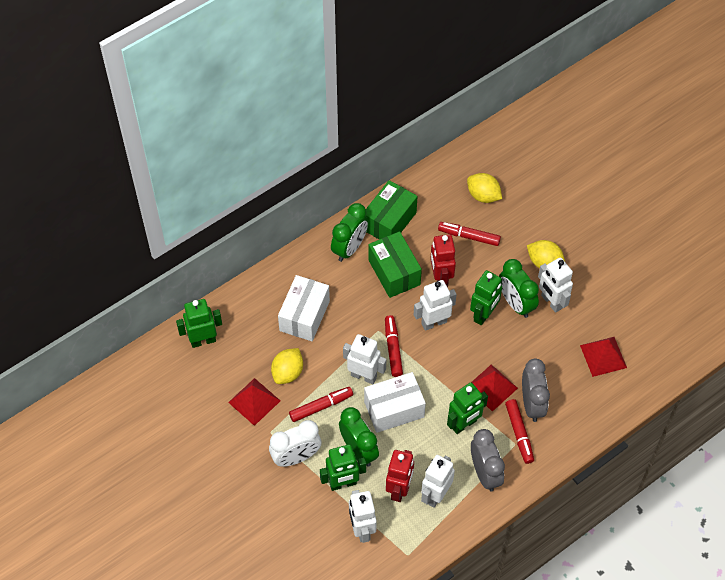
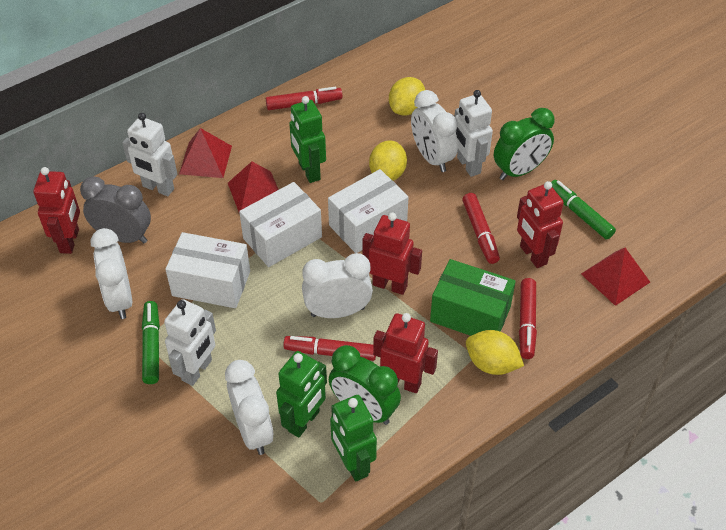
green box: [366,180,418,240] [368,231,422,298] = 2 -> [430,259,516,336] = 1
green clock: [331,203,368,262] [339,407,379,467] [499,259,539,318] = 3 -> [329,345,401,425] [494,108,555,180] = 2
green marker: none = 0 -> [142,301,160,384] [551,180,616,240] = 2
green robot: [176,299,222,348] [320,444,366,491] [447,383,488,434] [470,270,502,325] = 4 -> [276,351,327,438] [289,96,326,183] [330,395,377,482] = 3
grey clock: [471,429,505,492] [522,359,550,422] = 2 -> [80,176,151,243] = 1
red robot: [386,450,414,502] [430,234,456,288] = 2 -> [33,167,80,254] [362,212,422,295] [373,313,438,393] [517,181,564,268] = 4
white box: [278,275,330,341] [364,372,426,433] = 2 -> [165,232,250,308] [239,182,322,267] [328,169,408,253] = 3
white clock: [269,420,321,467] = 1 -> [91,228,132,319] [225,360,274,455] [302,253,373,318] [411,90,458,172] = 4
white robot: [343,334,386,384] [349,490,377,543] [414,280,457,331] [421,455,455,508] [538,257,573,313] = 5 -> [122,113,177,196] [164,299,216,386] [455,90,493,177] = 3

